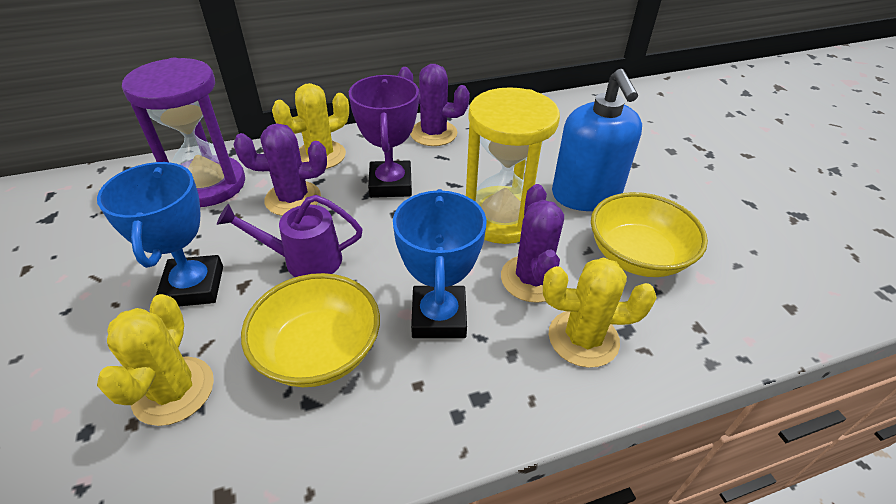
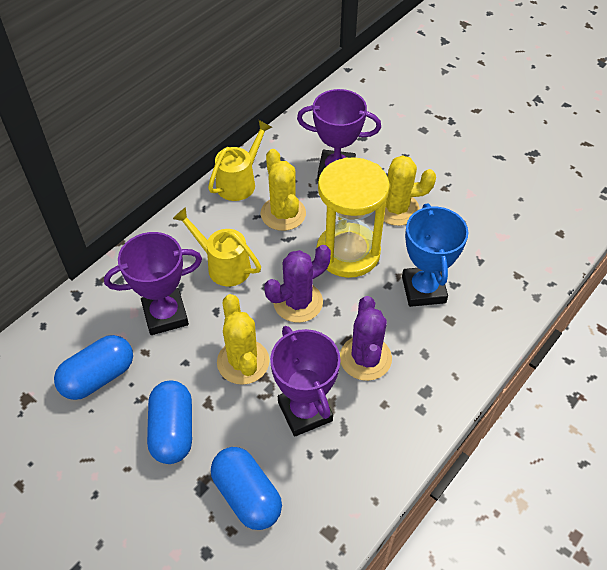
blue capsule: none = 0 -> [54,335,133,400] [147,381,192,464] [211,447,282,530] = 3
blue soap dispenser: [552,69,642,211] = 1 -> none = 0
blue trophy: [97,162,223,306] [393,189,487,338] = 2 -> [402,204,469,307] = 1
purple cactus: [233,123,327,216] [398,64,470,146] [501,184,564,303] = 3 -> [264,245,331,323] [340,296,392,381] = 2
purple hourglass: [122,58,245,207] = 1 -> none = 0
purple trophy: [349,75,419,198] = 1 -> [104,232,202,335] [270,326,340,437] [297,89,381,180] = 3
purple watering can: [217,195,363,277] = 1 -> none = 0
yellow bowl: [241,273,380,387] [591,192,708,277] = 2 -> none = 0
yellow watering can: none = 0 -> [173,207,261,286] [208,120,272,201] = 2

